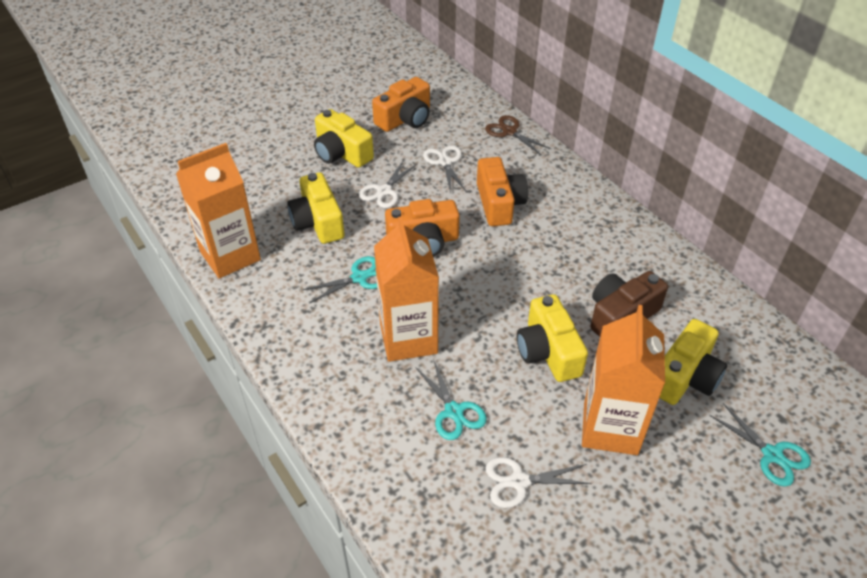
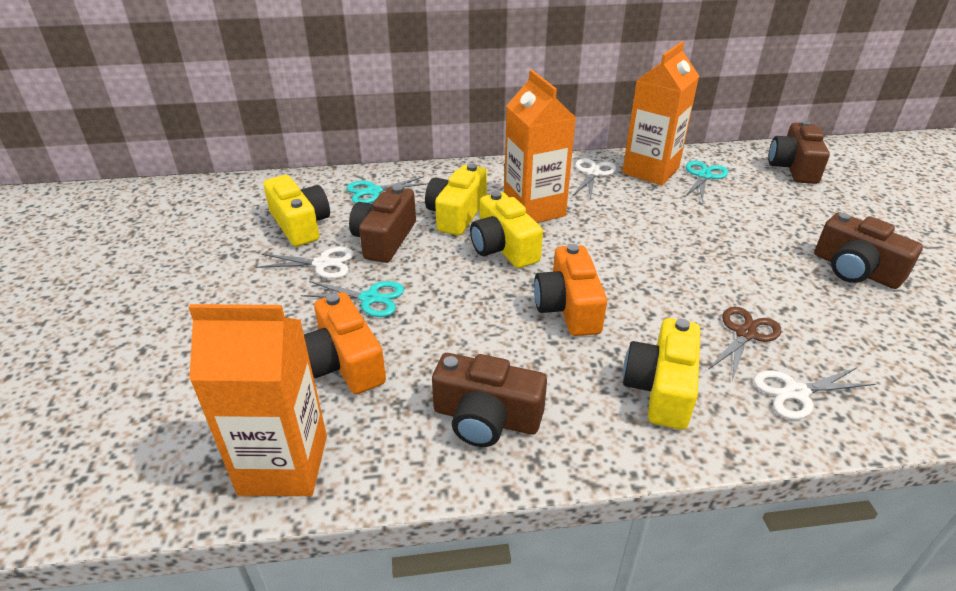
brown camera: [591,271,668,337] = 1 -> [349,185,416,263] [432,353,547,447] [768,121,830,184] [814,212,923,289] = 4
orange camera: [372,77,430,132] [385,199,460,257] [477,157,528,226] = 3 -> [304,292,386,394] [534,244,607,336] = 2

